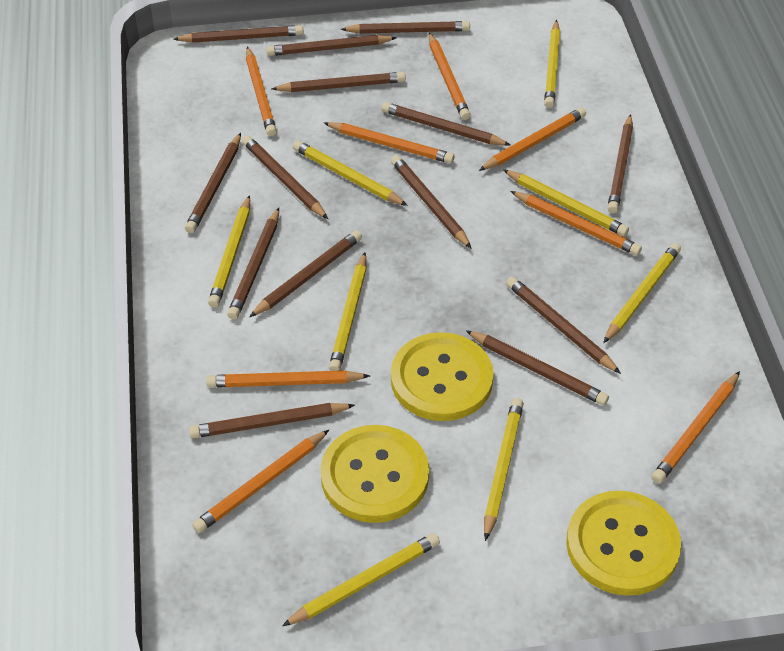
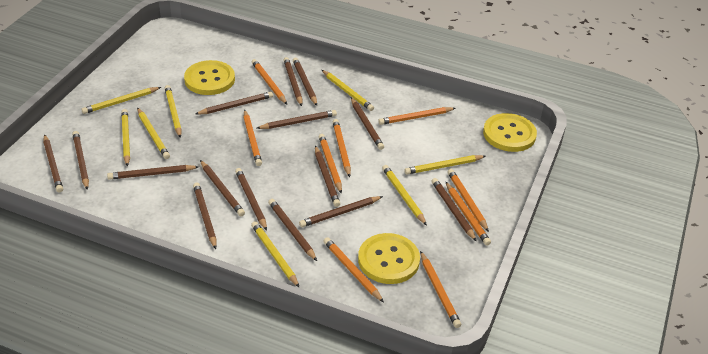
brown pencil: [173,25,304,43] [185,133,241,233] [189,403,355,438] [227,208,279,320] [242,136,328,219] [249,230,362,317] [266,35,397,56] [271,72,406,92] [340,21,470,34] [381,102,510,146] [391,155,472,249] [466,330,609,405] [506,277,621,374] [607,114,633,213] = 14 -> [43,134,63,192] [72,131,89,190] [107,165,199,180] [193,183,216,249] [195,92,273,115] [200,160,245,216] [235,168,267,231] [257,110,337,129] [268,199,317,261] [284,57,302,106] [293,58,317,106] [299,196,383,227] [315,146,340,207] [351,98,384,150] [432,178,477,242] = 15
orange pencil: [192,430,329,533] [206,370,370,388] [246,46,277,136] [324,122,454,164] [428,33,471,120] [479,107,586,171] [510,191,642,255] [652,371,740,484] = 8 -> [243,110,262,166] [252,59,287,104] [319,134,342,194] [323,237,384,302] [333,119,351,177] [378,107,455,125] [420,251,461,328] [446,182,491,246] [447,169,489,232] = 9

